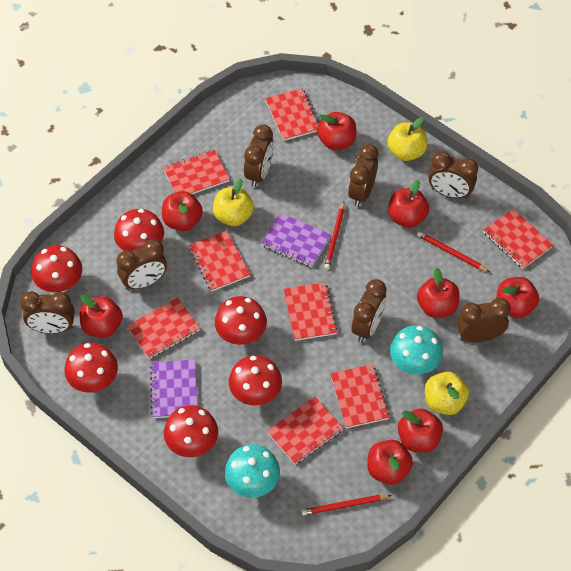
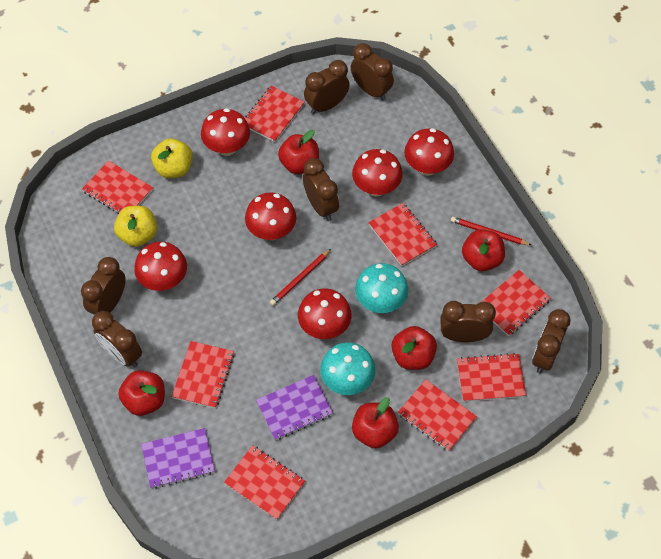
red apple: [80,295,123,338] [162,191,203,231] [317,112,356,150] [367,440,413,485] [388,180,429,228] [398,408,443,453] [417,267,459,318] [496,277,539,318] = 8 -> [118,370,165,416] [278,130,319,174] [352,397,399,448] [391,326,437,370] [462,229,505,271] = 5
red pencil: [301,495,392,516] [324,202,345,270] [417,231,489,272] = 3 -> [270,249,331,306] [451,217,531,245] = 2
yellow apple: [213,178,254,226] [388,117,427,161] [425,372,469,415] = 3 -> [114,206,157,247] [151,138,193,178] = 2

